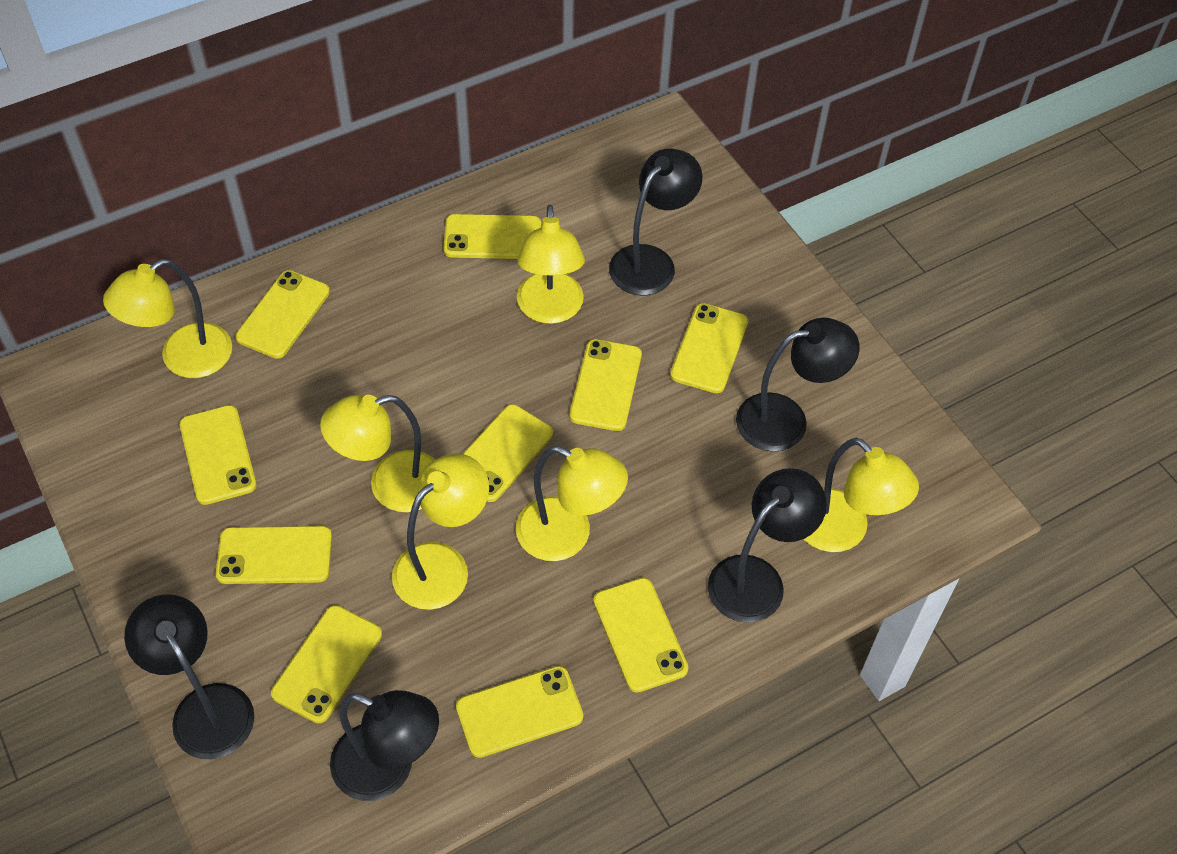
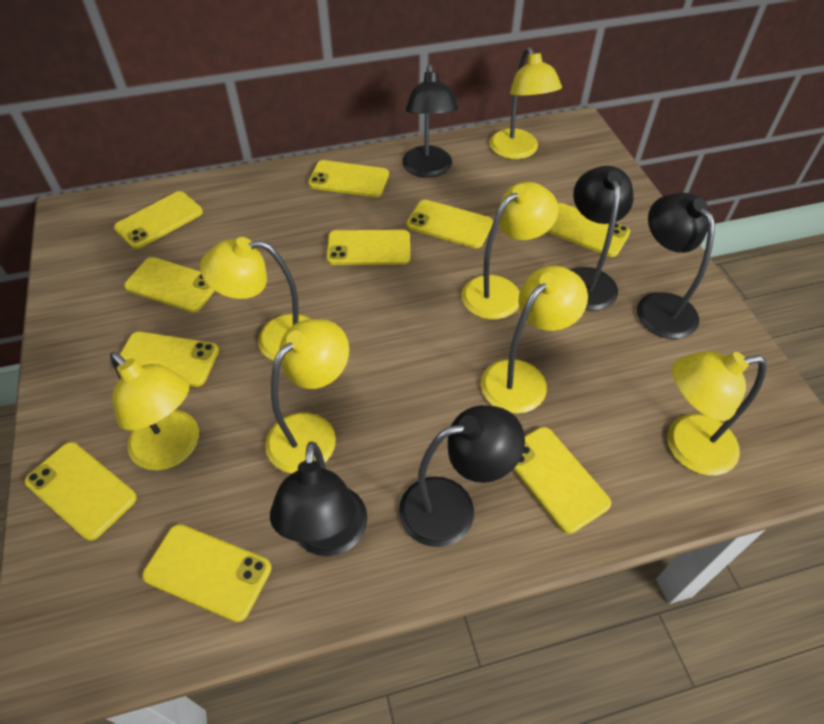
yellow lamp: [103,259,232,378] [320,395,435,512] [392,453,489,610] [516,446,628,561] [517,205,585,324] [804,438,919,552] = 6 -> [110,352,199,470] [200,237,310,361] [265,319,349,473] [461,182,558,320] [481,266,588,414] [490,47,562,159] [667,351,767,475] = 7

